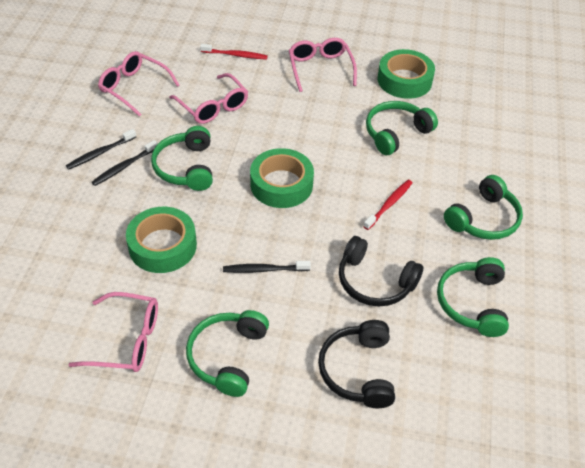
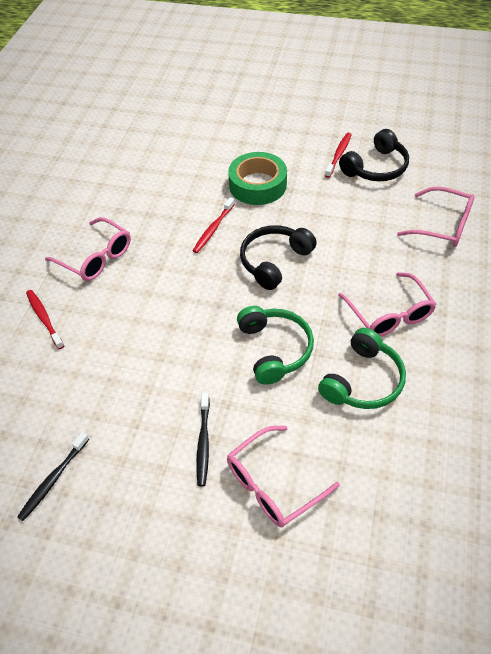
black toothbrush: [66,129,136,169] [92,140,157,186] [223,261,311,273] = 3 -> [17,432,89,521] [196,393,210,486] = 2
green headphones: [151,126,213,191] [186,310,269,397] [366,101,438,155] [437,257,509,337] [444,175,523,240] = 5 -> [237,306,314,385] [318,328,406,409] = 2
green tape: [126,207,197,273] [250,148,314,208] [378,49,435,99] = 3 -> [228,152,287,205] = 1
red toothbrush: [200,44,268,60] [363,180,413,230] = 2 -> [26,290,64,349] [193,197,235,253] [325,133,352,178] = 3

